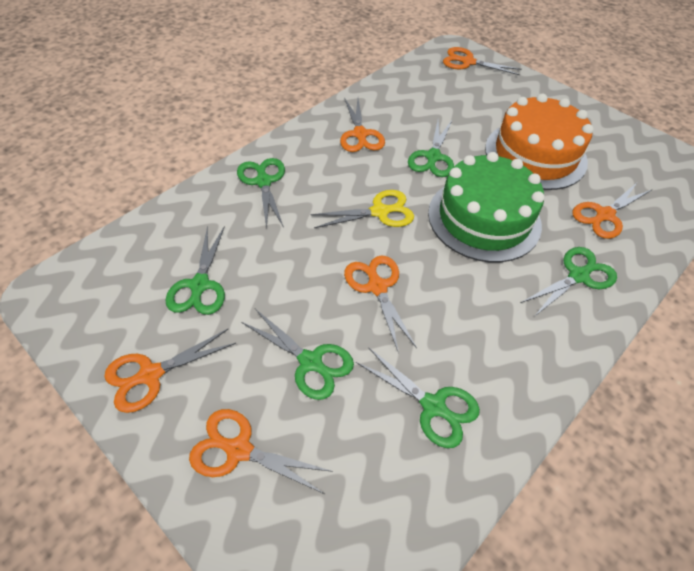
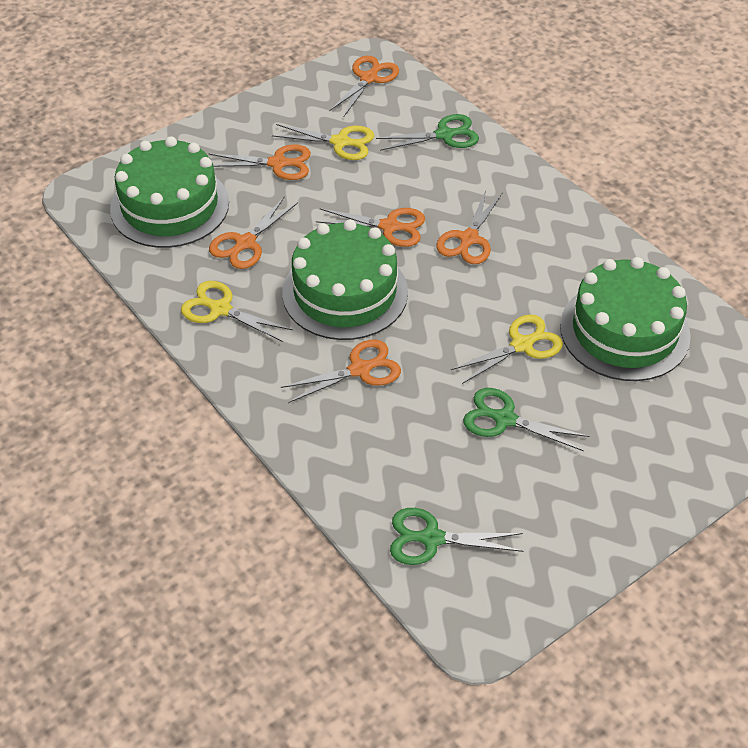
green cake: [428,152,545,262] = 1 -> [110,136,229,248] [282,220,408,340] [560,257,691,381] = 3
green scissors: [165,226,225,315] [237,158,285,229] [241,309,354,400] [356,347,480,448] [408,121,454,177] [521,247,617,317] = 6 -> [376,114,479,151] [390,508,523,565] [463,388,589,451] = 3
orange cake: [485,93,594,190] = 1 -> none = 0
yellow scissors: [310,190,414,228] = 1 -> [181,281,293,342] [272,124,374,160] [451,314,563,384] = 3

